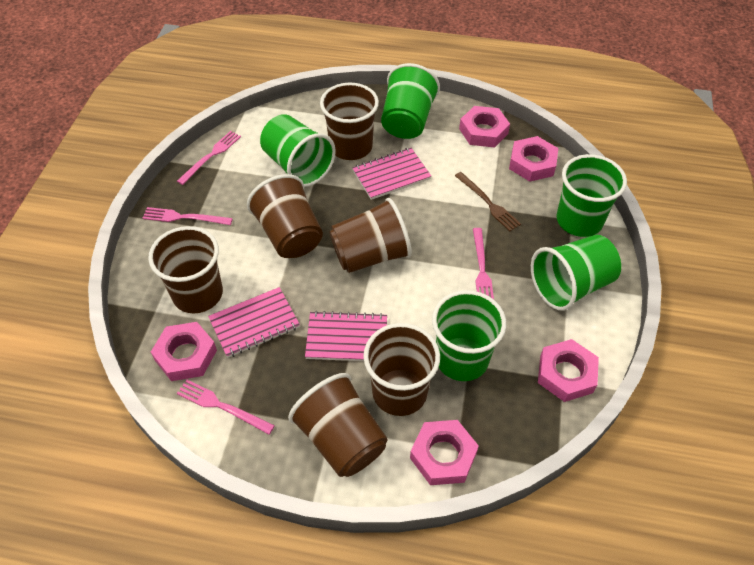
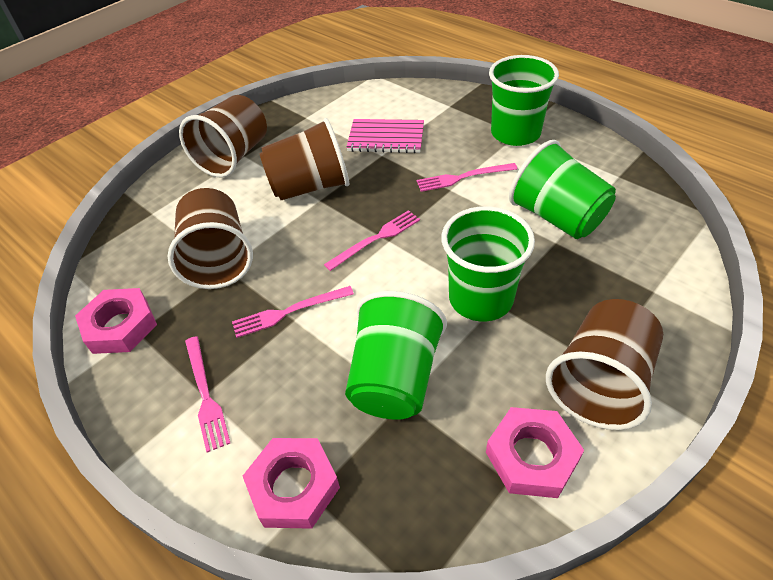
brown cup: [148,226,223,313] [247,174,323,258] [288,373,388,477] [320,83,379,160] [330,198,412,273] [363,323,440,416] = 6 -> [168,188,253,289] [179,95,267,178] [260,118,349,200] [546,299,663,430] = 4
brown fork: [455,172,521,231] = 1 -> none = 0
green cup: [260,114,336,187] [381,63,440,139] [432,290,506,381] [531,235,621,311] [556,154,627,237] = 5 -> [345,291,447,420] [441,206,535,321] [489,55,559,146] [509,140,616,239] = 4
pink notebook: [208,287,300,358] [305,311,387,361] [352,148,431,200] = 3 -> [346,119,424,153] = 1
pink nut: [151,322,217,381] [410,420,479,485] [459,106,510,148] [509,136,558,182] [538,339,599,402] = 5 -> [75,288,157,354] [243,438,340,529] [486,407,584,498] = 3

